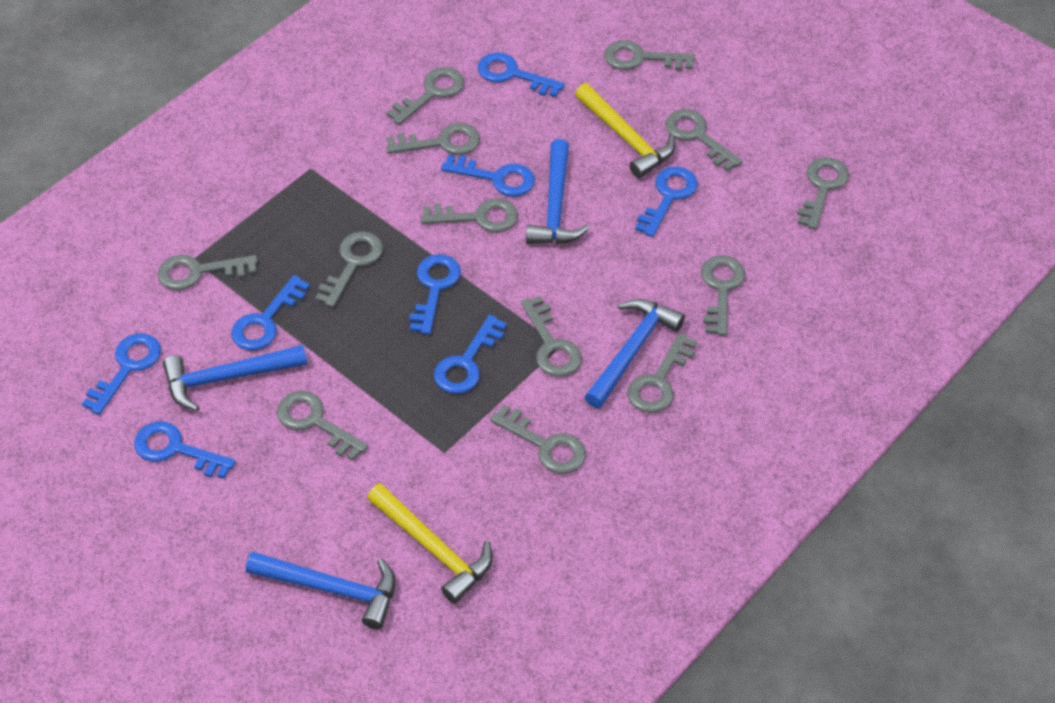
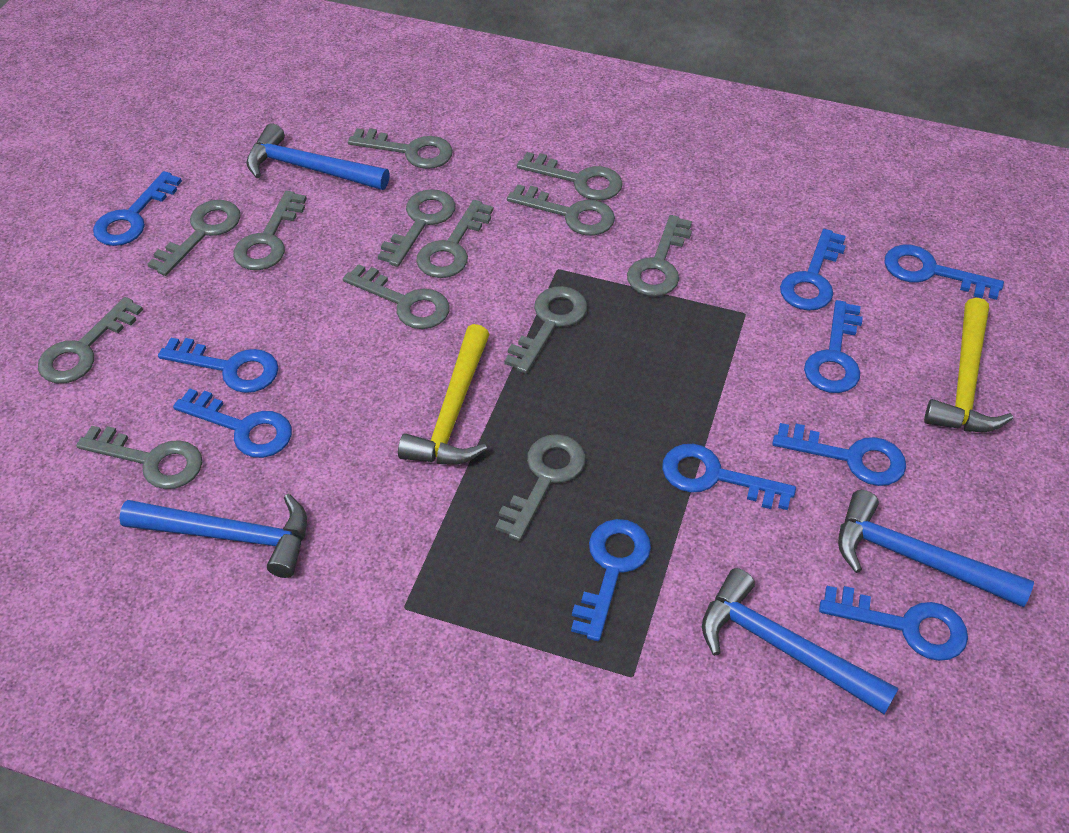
blue key: [82,333,161,415] [134,422,236,479] [231,275,310,350] [409,254,461,335] [434,315,507,394] [441,155,535,197] [478,53,565,97] [635,166,698,237] = 8 -> [93,171,182,246] [158,338,279,393] [173,388,292,458] [571,519,651,641] [662,444,796,510] [772,423,906,486] [780,229,846,311] [804,300,863,393] [819,586,968,661] [885,245,1004,300] = 10

